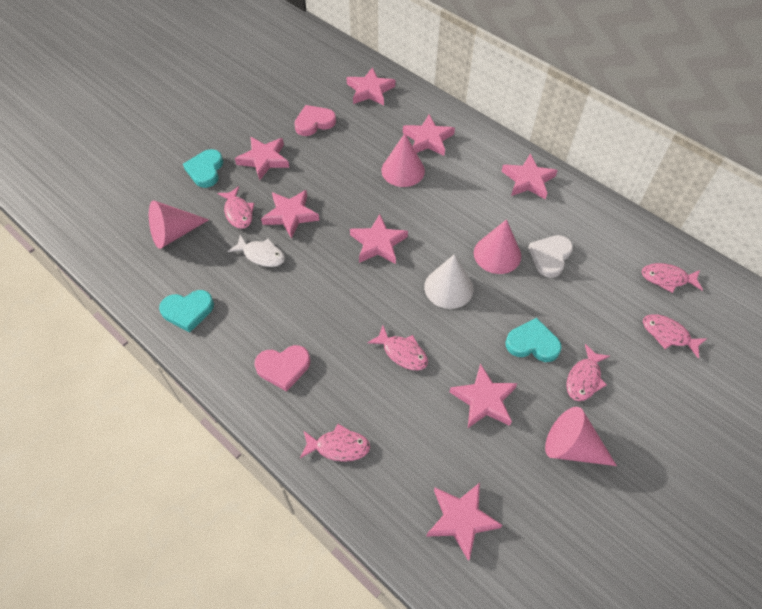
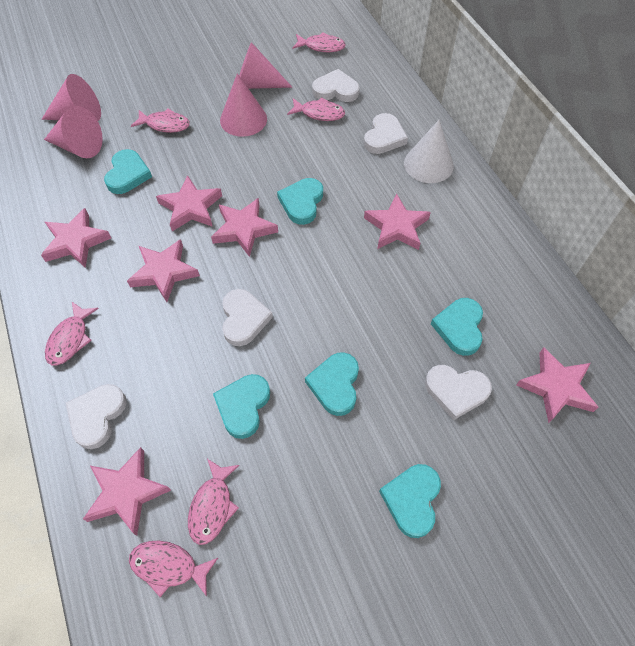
pink heart: [254,345,310,392] [294,105,336,136] = 2 -> none = 0
pink star: [235,136,289,180] [261,190,319,239] [346,67,395,106] [350,214,408,264] [403,115,455,156] [426,483,502,561] [450,363,518,428] [501,154,558,199] = 8 -> [41,208,111,268] [83,447,171,536] [127,239,200,302] [156,175,222,231] [211,198,278,257] [364,194,431,250] [516,347,599,423] = 7
turquoise heart: [159,290,214,333] [183,149,223,188] [505,318,562,362] = 3 -> [104,149,152,194] [213,374,270,439] [277,178,323,225] [305,352,359,416] [379,464,441,538] [431,298,483,356] = 6
white fish: [228,235,285,267] = 1 -> none = 0
white heart: [528,235,573,278] = 1 -> [66,384,127,449] [222,289,273,346] [312,69,360,102] [364,113,408,154] [425,365,492,420] = 5

